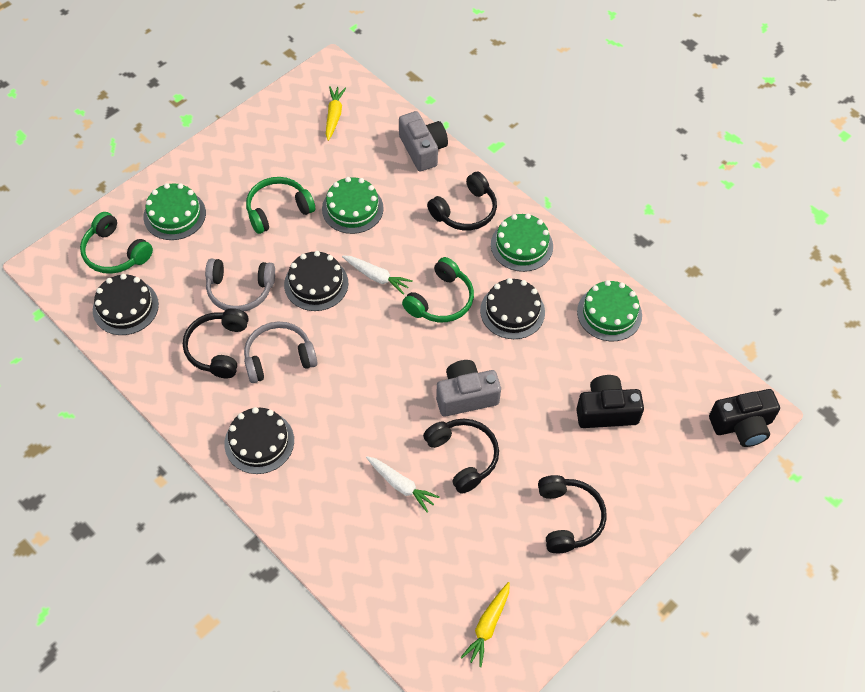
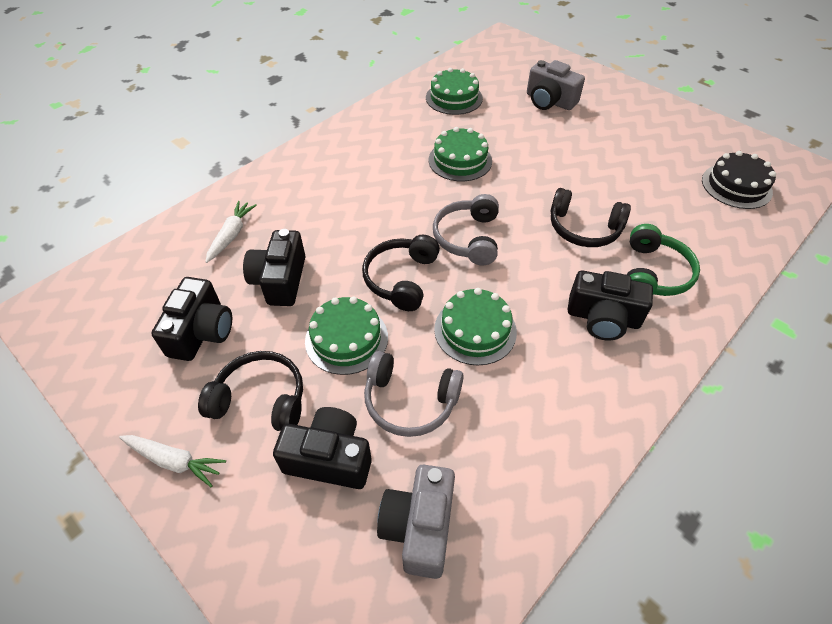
black cake: [93,274,159,335] [224,407,294,474] [284,251,348,311] [480,278,545,339] = 4 -> [702,151,776,209] = 1
black camera: [576,375,644,428] [709,389,780,447] = 2 -> [151,277,232,361] [243,229,306,306] [273,407,372,489] [568,270,653,341] = 4
black headphones: [183,308,249,378] [423,419,499,494] [427,171,497,231] [538,475,607,553] = 4 -> [198,351,303,431] [362,234,440,311] [551,188,631,247] = 3
green headphones: [80,212,153,274] [246,177,315,234] [402,257,474,322] = 3 -> [626,224,700,296] = 1
yellow carrot: [326,86,346,141] [461,582,510,667] = 2 -> none = 0

